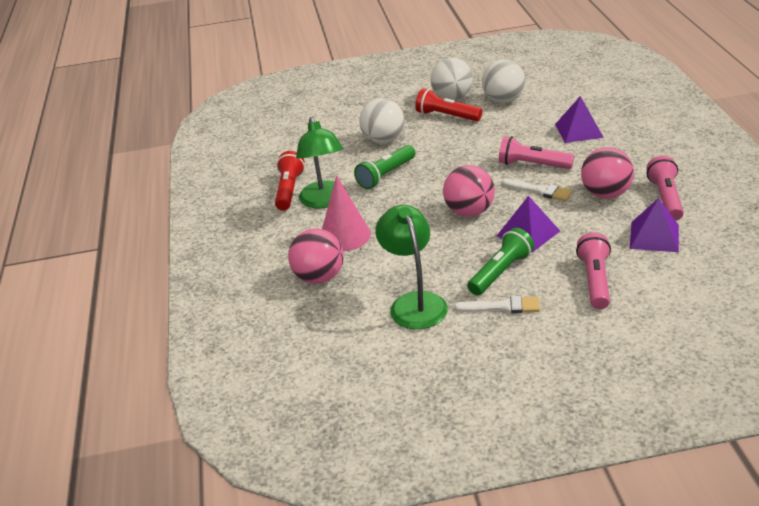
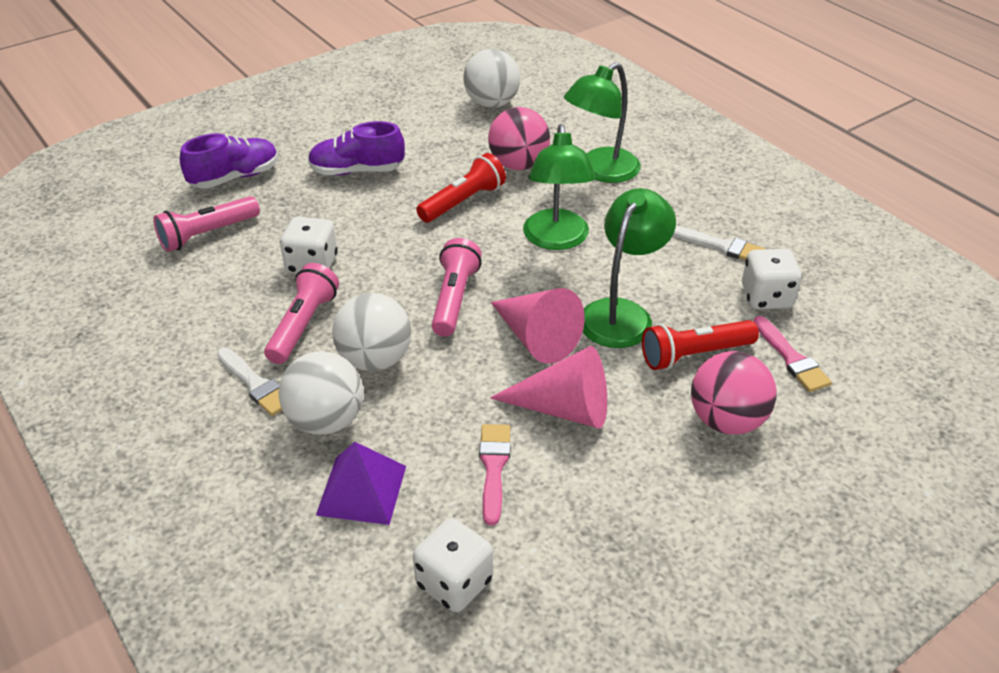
green flashlight: [354,145,415,189] [467,228,534,295] = 2 -> none = 0
green lamp: [296,117,346,208] [376,205,448,329] = 2 -> [523,124,596,250] [564,62,641,183] [583,188,676,348] = 3
pink ball: [288,229,344,284] [443,165,495,217] [581,147,634,199] = 3 -> [488,107,550,170] [691,351,777,434] = 2
pink brush: none = 0 -> [479,424,511,525] [753,316,832,392] = 2
pink cone: [322,175,371,251] = 1 -> [490,346,607,429] [491,288,585,364] = 2
purple pyramid: [497,196,560,252] [555,96,604,143] [630,198,679,252] = 3 -> [316,442,406,525] = 1
purple shoe: none = 0 -> [180,133,278,189] [308,121,405,175] = 2
white dice: none = 0 -> [280,216,338,274] [413,518,493,612] [742,249,802,309] = 3

